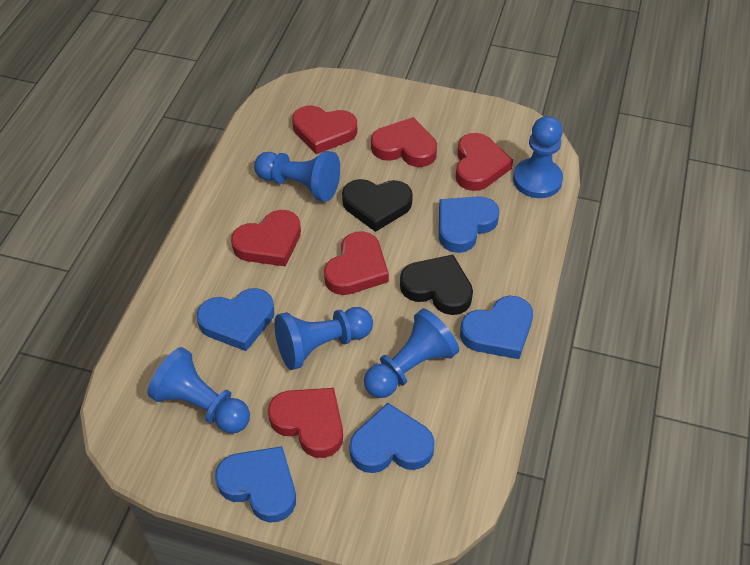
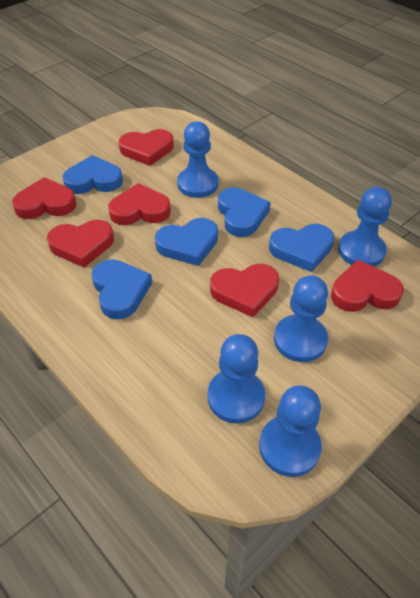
black heart: [342,179,413,232] [400,255,473,315] = 2 -> none = 0

